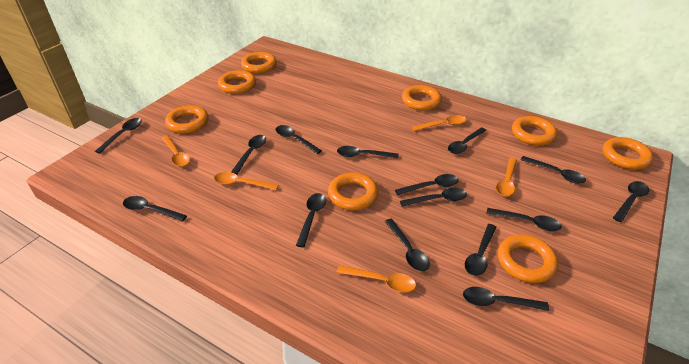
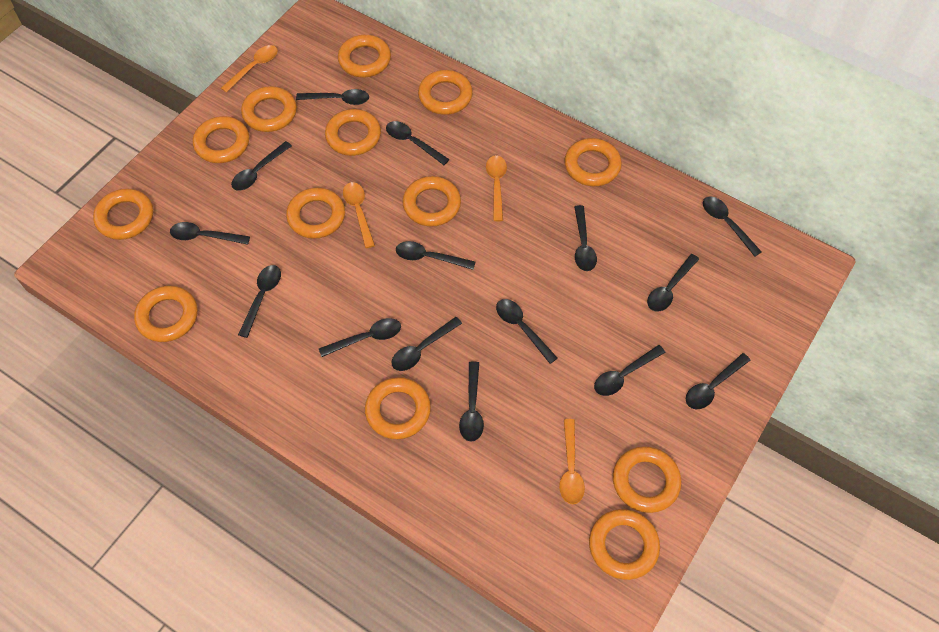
orange ring: [165,105,209,134] [218,70,256,94] [241,52,277,73] [328,172,378,210] [402,85,442,111] [498,234,558,283] [512,116,557,146] [602,137,653,170] = 8 -> [93,189,153,240] [134,286,198,342] [193,116,249,163] [241,86,297,132] [286,188,345,239] [325,109,381,156] [338,35,391,77] [365,377,431,439] [402,176,461,227] [418,70,473,115] [564,138,622,186] [589,509,660,580] [613,446,682,513] = 13
orange spoon: [161,135,190,167] [214,172,278,190] [337,265,416,292] [412,115,467,131] [496,158,517,197] = 5 -> [221,45,278,93] [343,182,375,248] [486,155,507,221] [559,419,585,504] = 4

